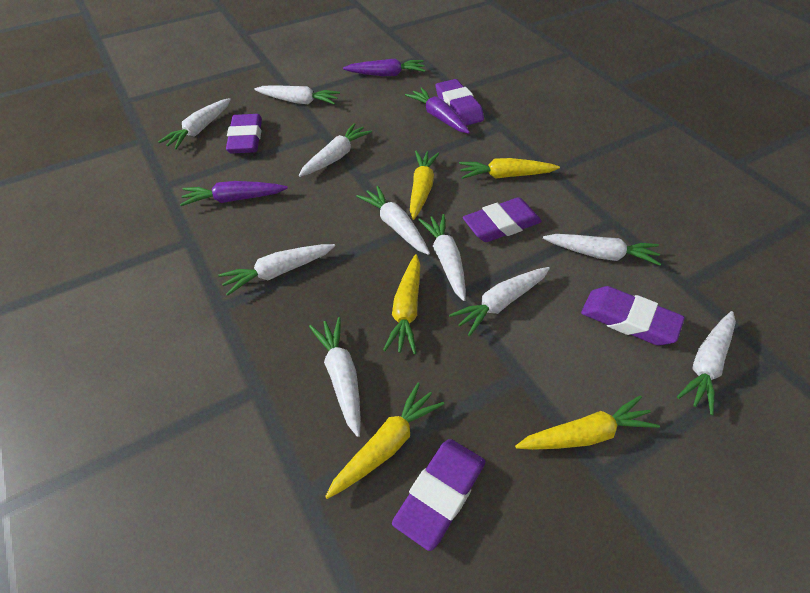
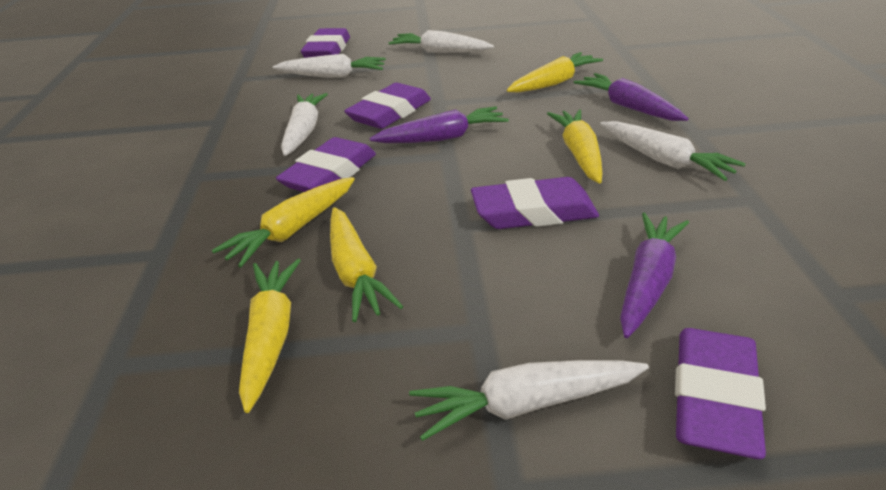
white carrot: [158,98,231,150] [218,244,335,296] [254,85,340,105] [299,123,372,177] [309,317,361,437] [356,186,430,255] [418,214,466,301] [449,267,550,336] [543,234,661,266] [677,311,736,415] = 10 -> [273,54,386,78] [281,93,328,156] [388,30,494,53] [409,360,649,441] [600,121,746,181] = 5

